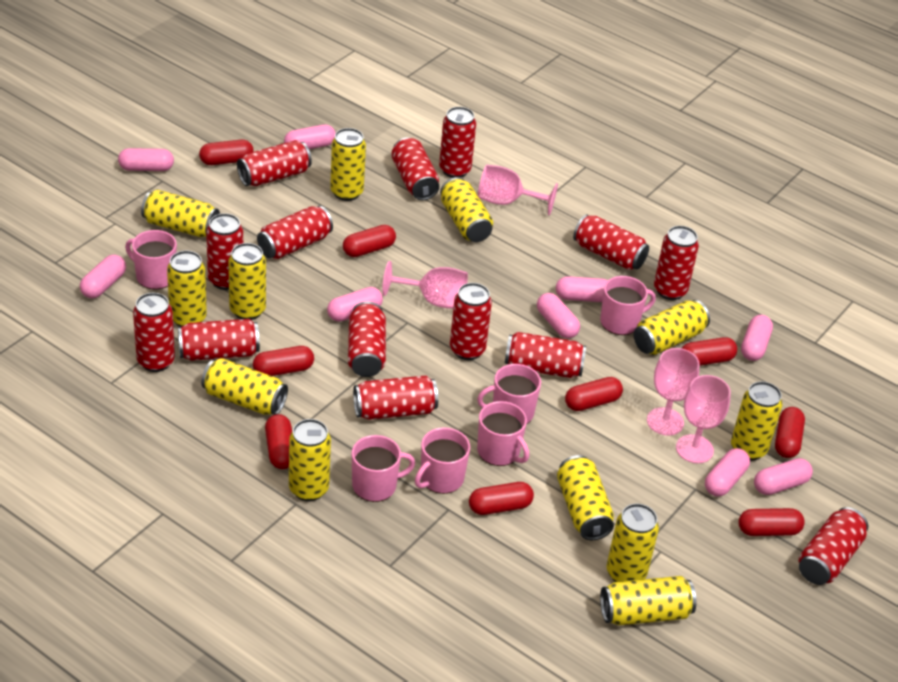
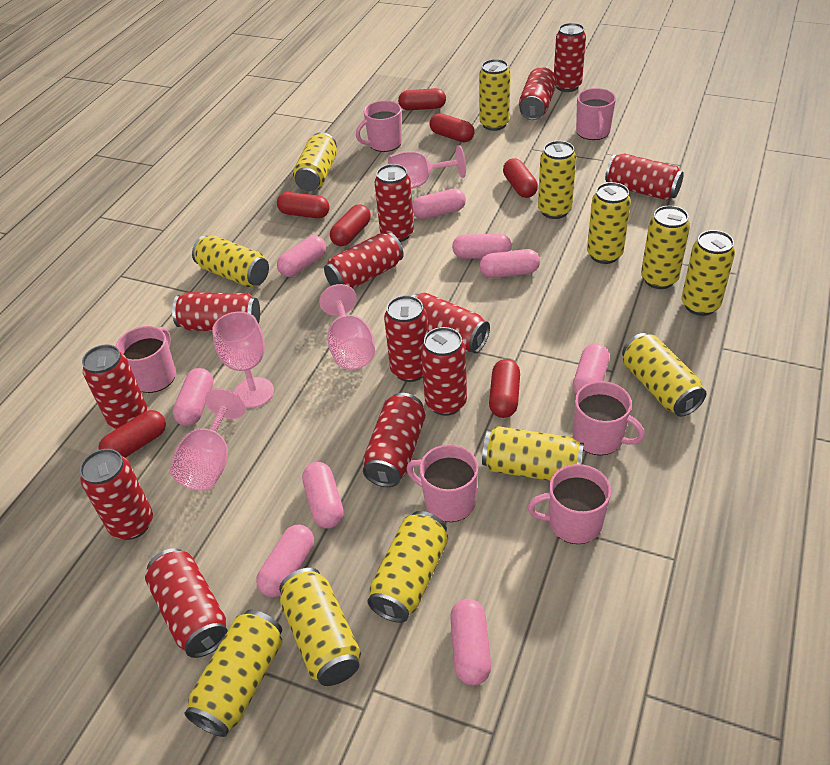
red can: [133,293,175,372] [178,319,260,361] [206,213,243,290] [237,140,312,186] [257,206,333,259] [348,302,386,377] [353,375,438,420] [391,137,439,200] [439,107,476,178] [450,283,492,360] [505,332,586,378] [573,214,649,270] [654,226,699,300] [799,507,868,585] = 14 -> [80,449,153,540] [82,344,148,429] [145,548,228,658] [172,292,260,331] [324,232,404,289] [363,393,426,487] [374,164,414,242] [384,295,428,382] [412,292,490,353] [421,327,467,416] [519,67,557,120] [554,23,586,92] [605,153,684,200] = 13
red capsule: [199,140,254,165] [253,346,314,376] [265,414,292,469] [343,225,396,257] [469,482,534,515] [565,377,623,411] [682,337,737,366] [738,508,805,536] [775,407,805,458] = 9 -> [98,410,166,458] [277,192,330,219] [330,204,371,246] [398,88,446,110] [430,113,475,142] [489,359,520,418] [503,158,538,198] = 7

